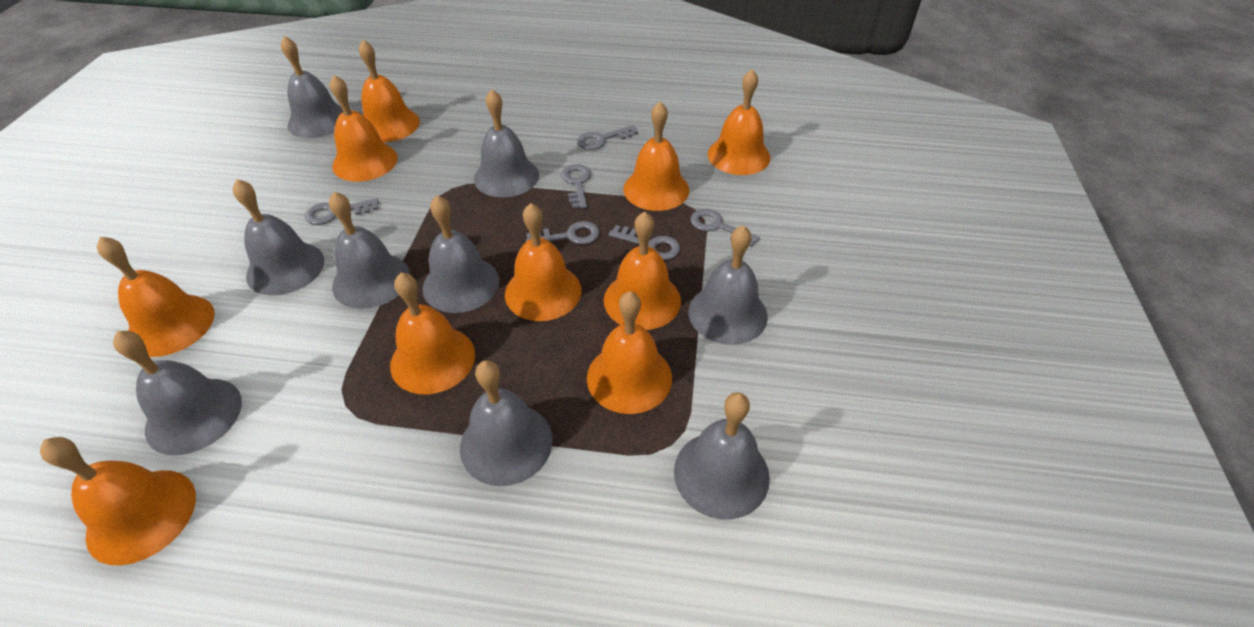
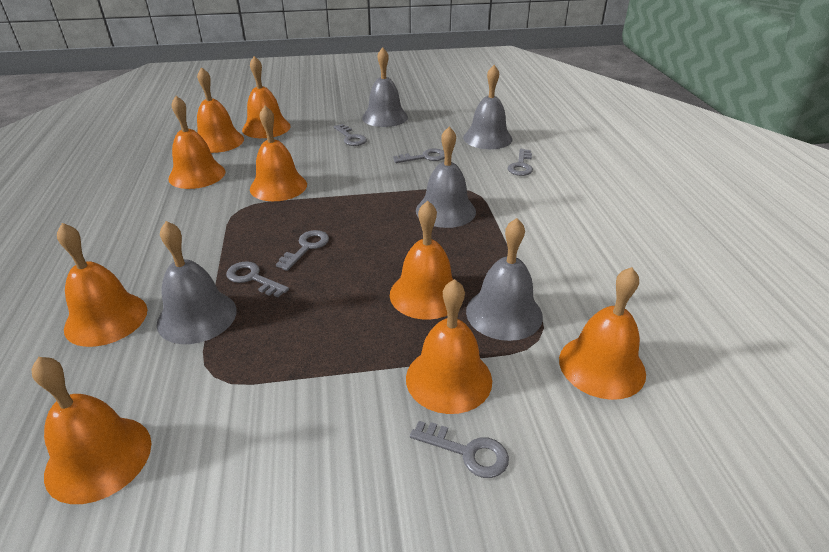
grey bell: [113,331,242,455] [232,179,324,295] [281,36,343,138] [329,191,410,309] [422,196,499,313] [460,360,553,486] [474,89,539,197] [674,392,770,519] [688,225,768,345] = 9 -> [157,221,237,344] [362,47,408,127] [416,126,476,228] [463,65,513,149] [466,218,543,341] = 5
orange bell: [40,437,196,565] [97,237,215,357] [330,75,398,182] [359,40,420,142] [390,272,475,394] [505,203,582,321] [587,291,672,414] [604,211,681,330] [624,102,689,211] [708,69,771,175] = 10 -> [32,357,151,504] [57,223,147,347] [168,96,225,189] [197,67,244,153] [242,56,291,138] [250,106,307,201] [390,201,454,320] [406,279,492,414] [559,267,646,400] = 9

